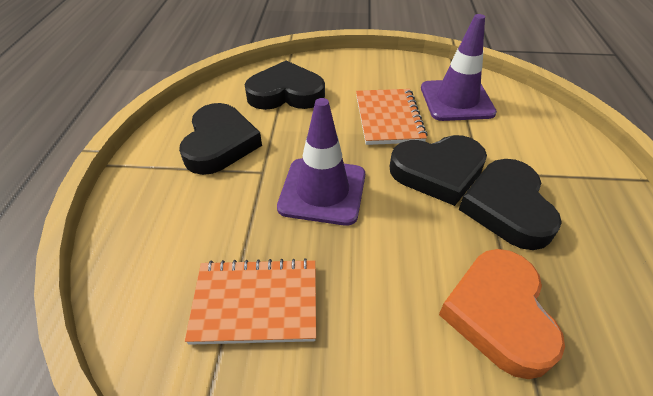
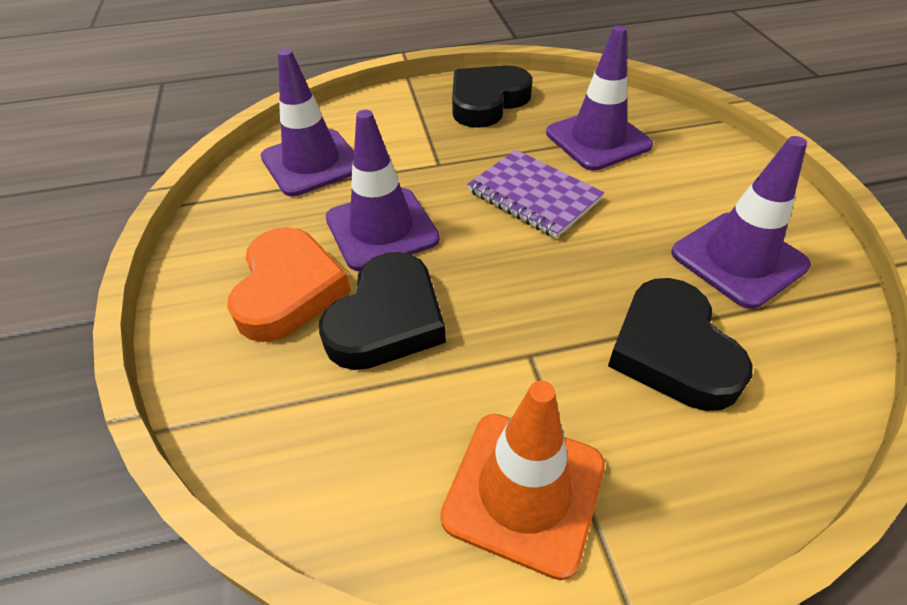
black heart: [179,103,262,175] [245,61,325,110] [389,135,487,206] [459,159,562,250] = 4 -> [319,252,446,370] [452,65,533,128] [608,278,753,411] = 3
orange notebook: [185,258,316,345] [356,89,427,145] = 2 -> none = 0
orange traffic cone: none = 0 -> [440,381,605,580] = 1
purple notebook: none = 0 -> [467,150,604,238] = 1
purple traffic cone: [277,98,365,226] [421,14,497,121] = 2 -> [261,49,354,196] [325,110,440,271] [546,25,653,171] [671,136,811,309] = 4

